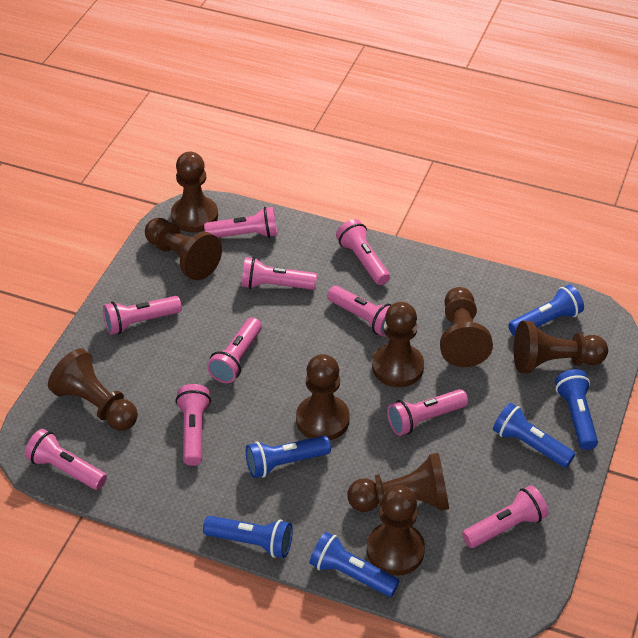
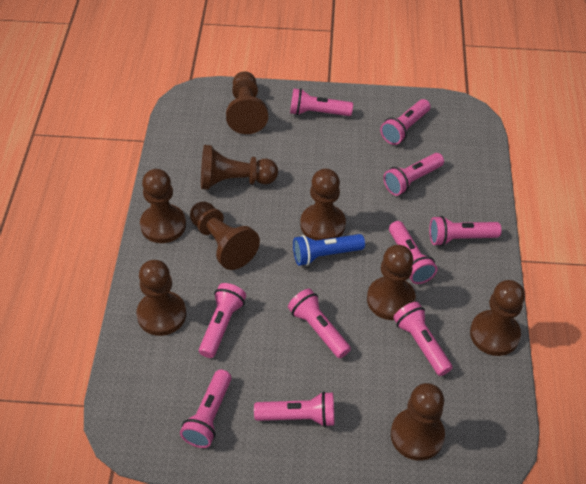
blue flashlight: [203,516,293,558] [246,436,331,478] [310,532,400,597] [493,403,575,468] [508,285,584,337] [555,369,598,450] = 6 -> [293,234,365,266] = 1

